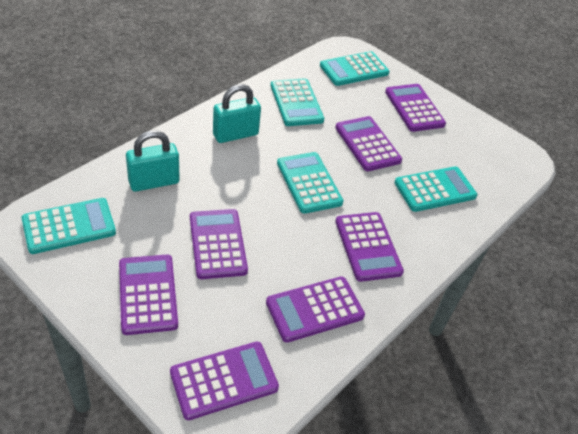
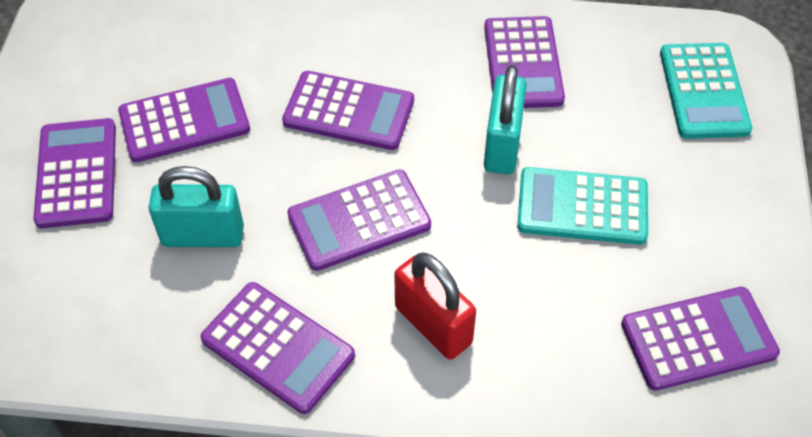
red padlock: none = 0 -> [394,253,476,360] = 1
turquoise calculator: [22,198,116,254] [271,78,324,126] [277,152,343,214] [320,51,389,86] [394,166,477,212] = 5 -> [517,167,648,245] [660,43,752,139] = 2

